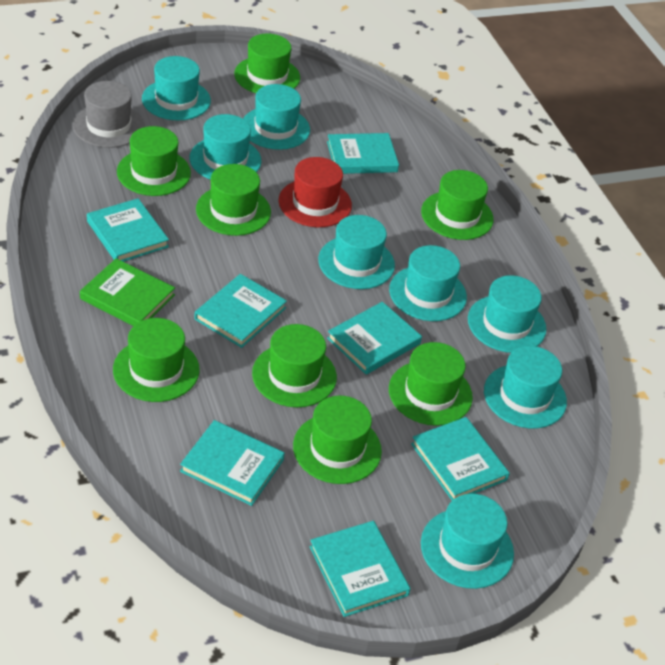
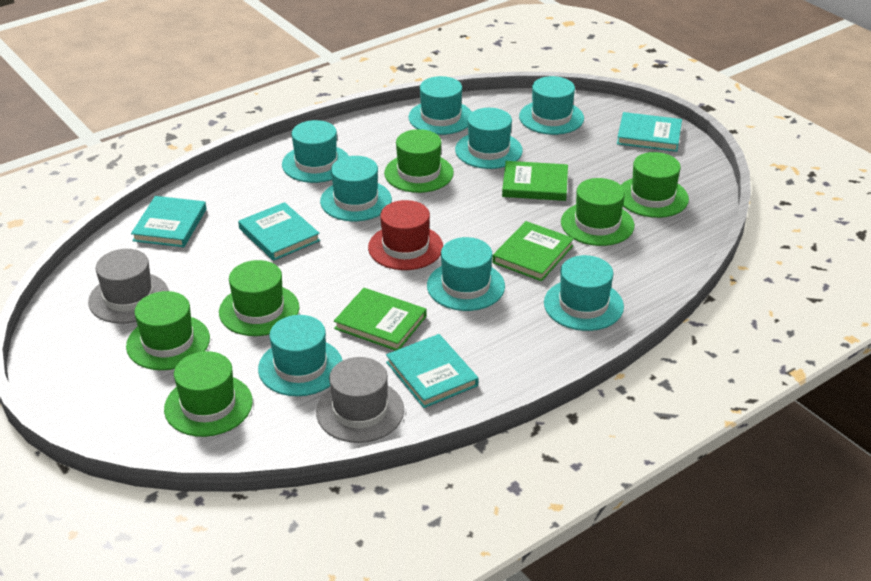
green book: [80,258,175,326] = 1 -> [334,288,426,351] [492,221,574,281] [502,161,568,201] = 3
green hat: [113,318,200,402] [117,126,191,196] [196,164,271,236] [234,33,300,93] [252,324,337,407] [293,396,382,484] [389,342,473,426] [421,170,494,240] = 8 -> [126,291,210,370] [164,351,253,437] [219,260,299,336] [384,129,454,193] [561,178,634,246] [621,152,689,218] = 6
grey hat: [73,81,145,148] = 1 -> [88,249,169,324] [316,357,404,443] = 2
turquoise book: [87,198,169,262] [180,420,285,506] [194,274,287,348] [309,521,410,617] [327,133,399,174] [327,302,422,375] [411,417,510,501] = 7 -> [131,196,206,247] [238,202,320,261] [386,334,479,408] [617,112,682,152] = 4

